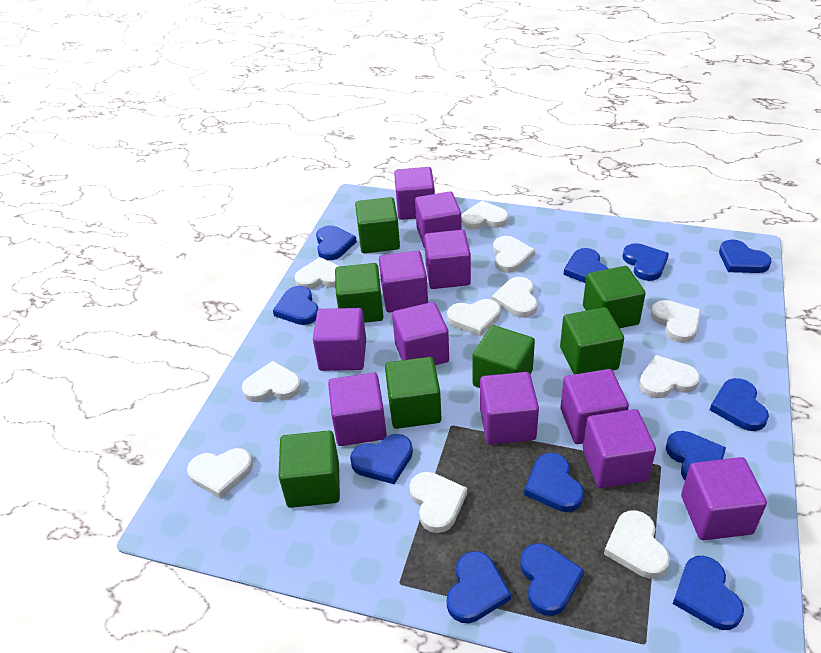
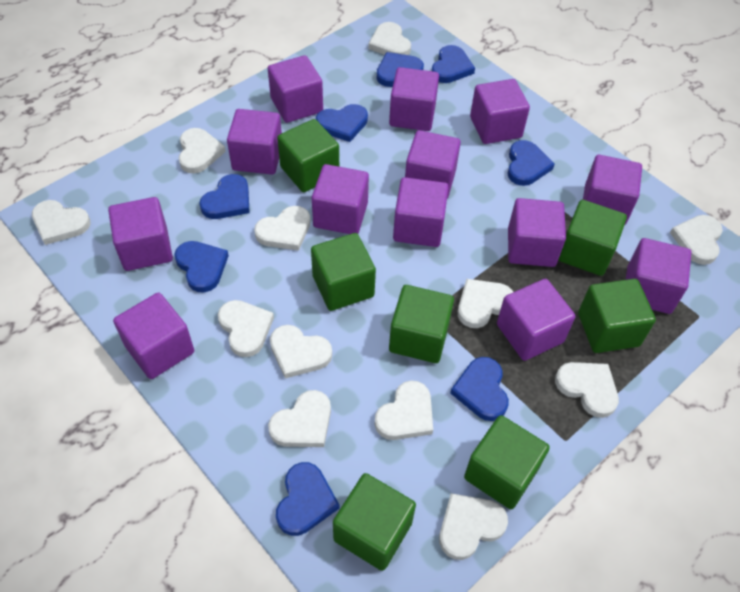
blue heart: [273,286,318,325] [316,225,357,260] [350,434,413,484] [447,551,511,623] [520,543,584,616] [524,453,584,512] [563,248,609,283] [623,243,669,281] [666,431,726,480] [673,556,744,630] [710,378,769,431] [719,240,771,273] = 12 -> [174,241,229,292] [199,174,250,219] [276,462,340,536] [316,104,368,142] [377,52,424,87] [432,45,475,83] [450,357,509,421] [507,140,554,186] = 8
purple cube: [313,308,366,371] [328,372,387,446] [379,251,428,313] [392,302,449,365] [394,167,435,220] [415,192,462,248] [424,230,471,289] [480,372,539,445] [560,369,629,444] [583,409,656,488] [681,457,767,540] = 11 -> [108,197,173,271] [113,292,194,379] [227,109,282,174] [268,55,323,123] [312,164,369,234] [389,67,439,131] [393,177,448,247] [405,130,461,199] [470,79,530,144] [497,279,575,361] [508,198,566,267] [583,155,642,225] [626,238,691,314] = 13
white heart: [187,448,253,499] [242,361,301,402] [295,257,339,289] [409,472,467,533] [447,299,501,337] [461,201,508,230] [492,277,537,318] [493,236,535,273] [604,510,670,578] [639,355,700,398] [651,300,701,343] = 11 -> [32,200,91,245] [179,128,226,173] [218,300,274,357] [254,206,310,251] [268,390,331,447] [270,325,332,379] [368,22,411,55] [374,381,433,440] [439,493,508,560] [458,279,513,328] [555,362,619,418] [670,215,723,265] = 12

